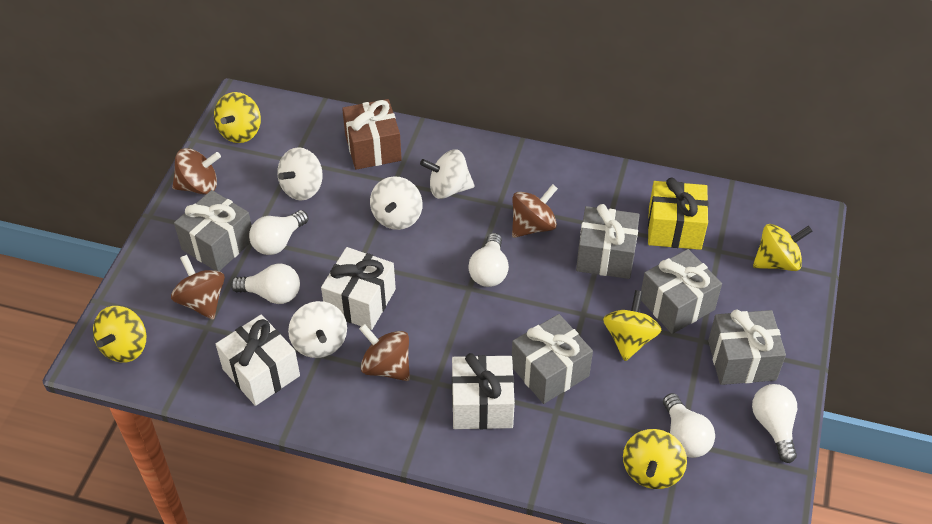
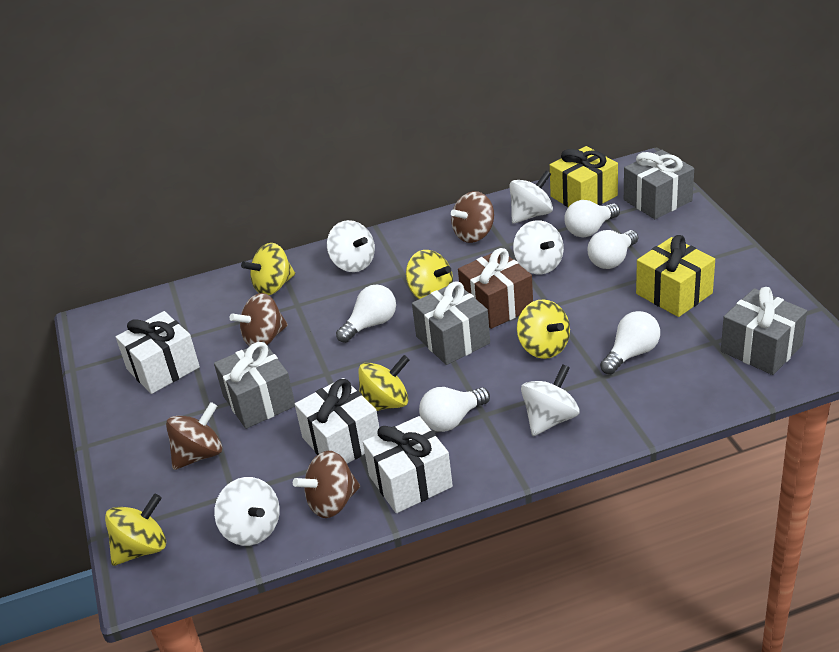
grey gift: [174,190,252,271] [512,314,593,404] [576,204,640,279] [641,249,722,334] [708,309,786,385] = 5 -> [214,341,295,429] [412,281,490,365] [624,150,694,219] [721,287,807,375] = 4
white spinning top: [277,147,323,200] [288,301,347,358] [370,176,423,230] [420,149,475,199] = 4 -> [214,477,280,546] [327,220,375,272] [509,170,553,224] [513,220,564,274] [521,364,579,436] = 5
yellow gift: [648,178,709,250] = 1 -> [550,146,618,207] [636,235,715,317] = 2

